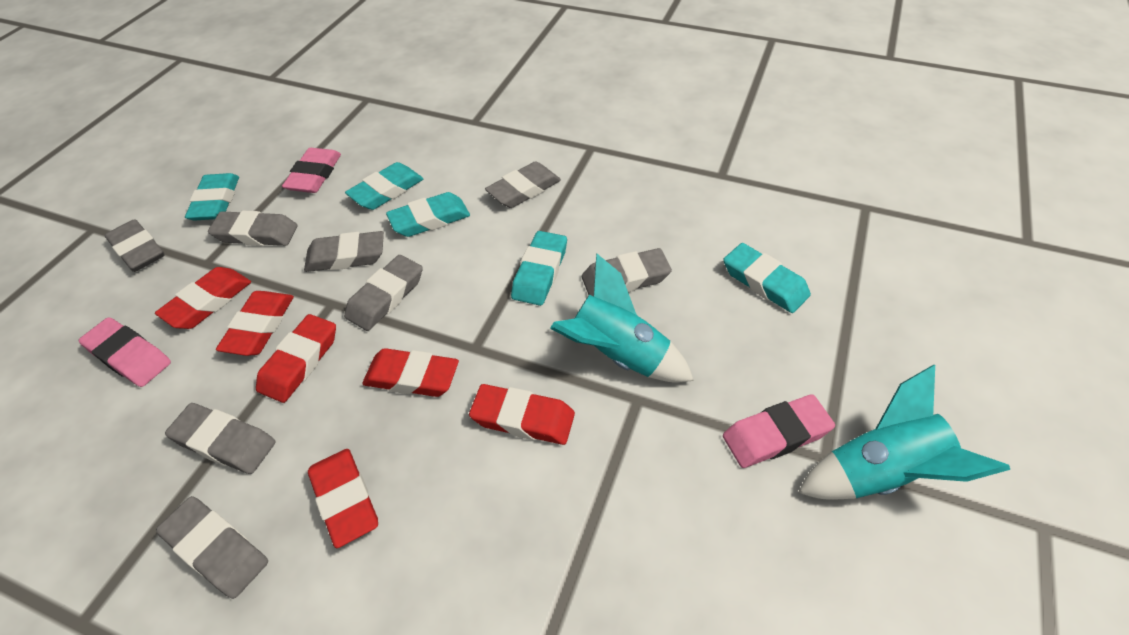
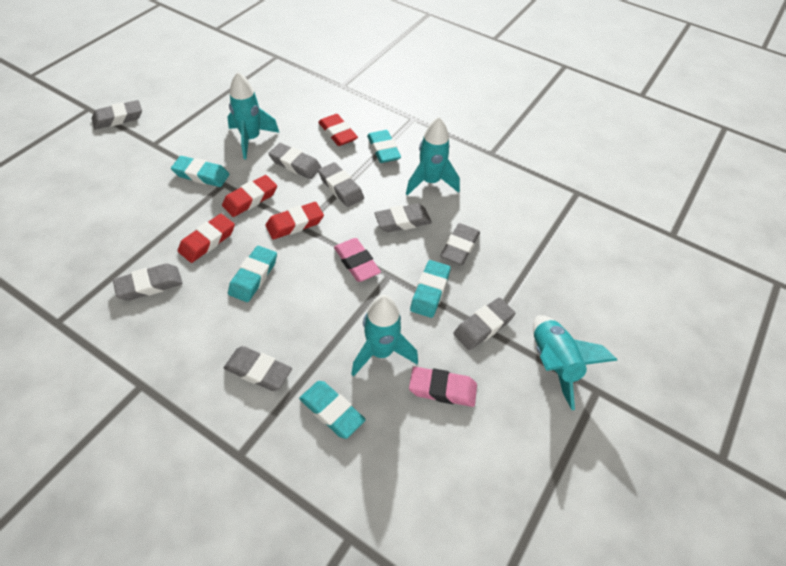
pink eraser: [78,317,171,387] [282,148,341,193] [723,394,835,468] = 3 -> [334,238,381,282] [409,367,477,407] = 2
red eraser: [155,267,251,329] [216,291,294,356] [256,314,336,403] [308,449,378,548] [362,348,459,397] [469,384,575,445] = 6 -> [178,214,235,263] [222,175,277,217] [266,202,324,239] [318,114,358,146] = 4
turquoise rocket: [550,254,694,383] [798,365,1010,500] = 2 -> [227,72,279,159] [351,295,418,376] [406,117,460,196] [533,315,618,410] = 4

